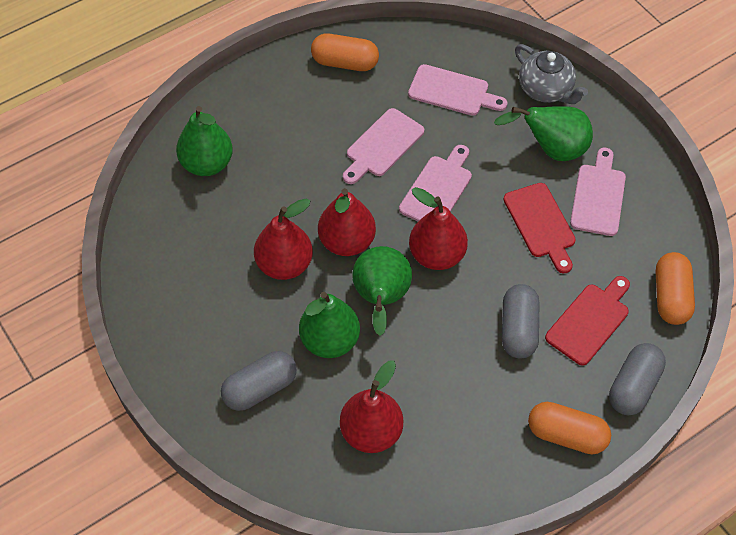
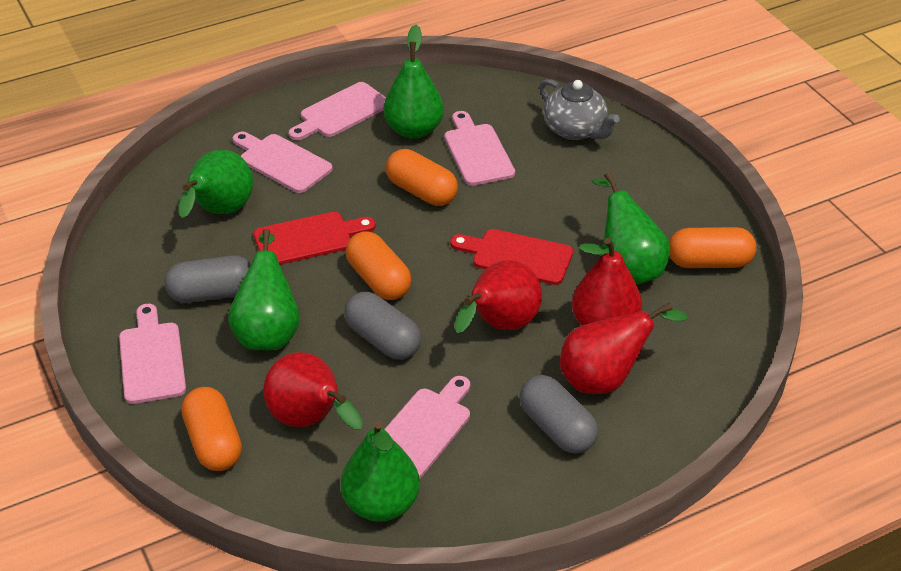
green pear: [176,106,233,176] [299,292,360,358] [352,246,412,336] [494,106,593,161] = 4 -> [178,150,253,218] [228,229,300,350] [341,420,420,522] [383,25,444,139] [592,172,670,285] = 5
orange capsule: [311,34,379,71] [528,402,611,454] [656,252,695,325] = 3 -> [181,387,242,471] [346,231,411,300] [386,149,458,206] [669,227,756,268] = 4
pink cutting board: [343,108,424,184] [399,145,472,221] [408,64,508,116] [570,148,626,236] = 4 -> [119,304,186,404] [233,132,333,193] [289,82,386,140] [384,376,470,479] [444,111,515,186] = 5

